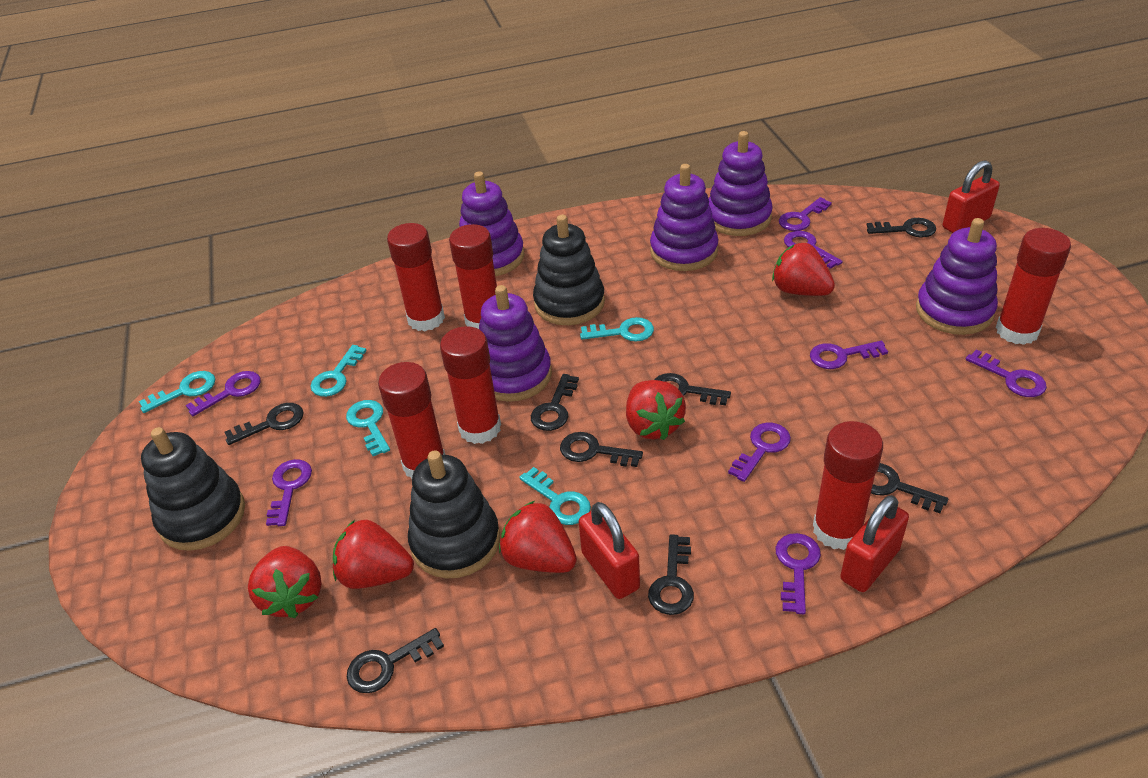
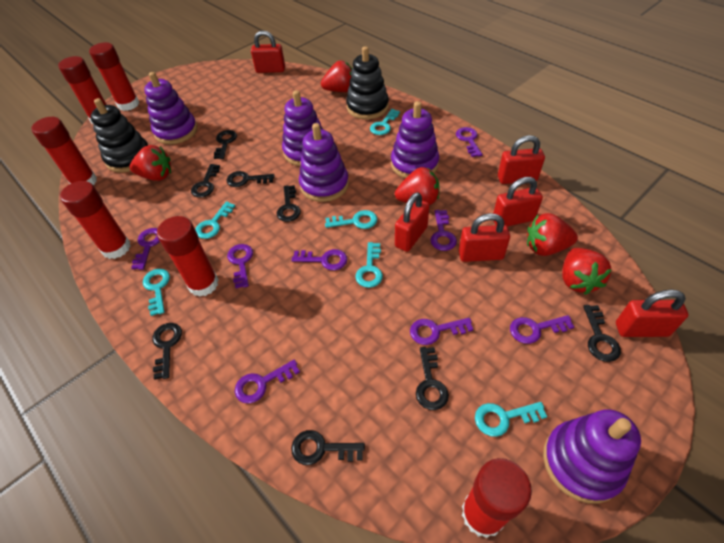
black stacking toy: [141,427,245,551] [408,450,500,579] [533,215,605,325] = 3 -> [90,98,148,173] [346,46,389,119] = 2
red padlock: [579,502,640,599] [840,495,909,592] [943,160,1000,233] = 3 -> [251,30,285,73] [395,192,429,252] [459,213,510,262] [493,177,543,227] [498,135,545,184] [616,290,688,337] = 6
turquoise key: [139,371,215,413] [310,345,367,397] [346,400,390,456] [519,467,591,525] [580,317,654,342] = 5 -> [143,269,170,316] [195,201,235,239] [325,210,377,229] [356,242,383,288] [370,109,400,135] [475,402,547,437] = 6

